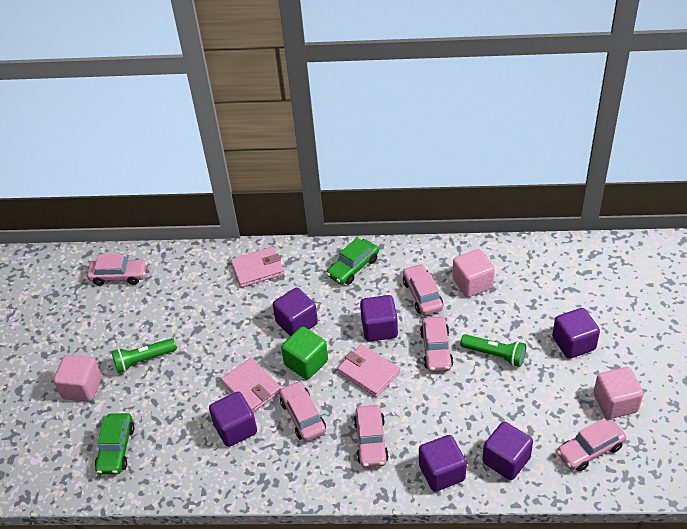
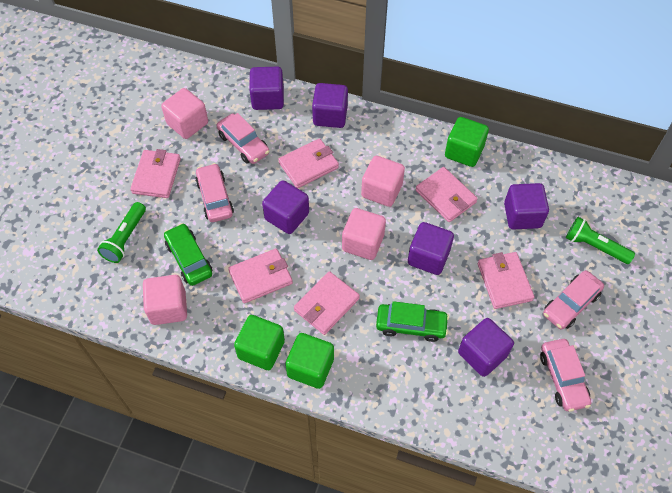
green cube: [281,327,328,379] = 1 -> [234,315,285,370] [285,333,334,389] [445,117,489,167] = 3
pink car: [87,254,147,286] [279,381,326,442] [354,405,389,468] [403,264,443,315] [420,317,453,372] [557,418,626,471] = 6 -> [195,163,234,222] [217,113,269,164] [540,339,591,412] [543,270,604,330] = 4
pink cube: [53,355,102,402] [452,249,495,297] [594,367,644,419] = 3 -> [143,275,187,325] [161,88,208,139] [342,208,386,260] [361,156,405,207] = 4
pink wallet: [221,358,281,412] [231,247,284,288] [337,344,400,397] = 3 -> [130,149,181,198] [228,248,293,303] [278,138,339,188] [294,271,360,335] [416,167,478,222] [478,252,534,309] = 6

